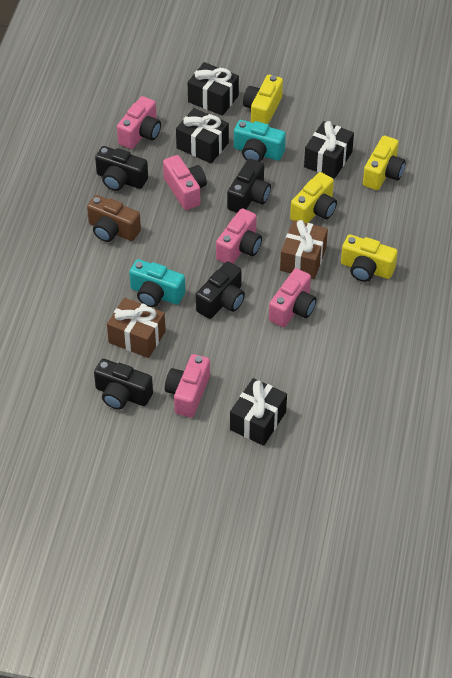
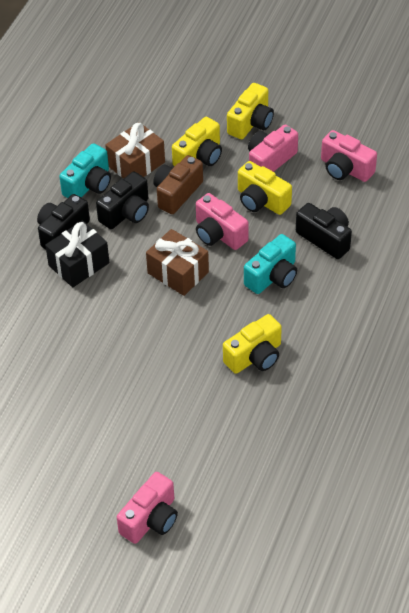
black camera: [94,359,153,410] [95,146,148,191] [196,262,245,319] [227,159,271,213] = 4 -> [37,194,90,249] [96,171,149,229] [296,203,352,259] = 3
black gift: [176,108,229,163] [188,62,239,116] [230,378,287,446] [304,121,354,179] = 4 -> [45,220,109,288] = 1
pink camera: [117,96,161,149] [163,155,207,210] [165,354,210,418] [216,208,262,264] [269,268,316,327] = 5 -> [117,472,178,544] [196,193,249,250] [248,124,298,172] [321,130,377,182] = 4

